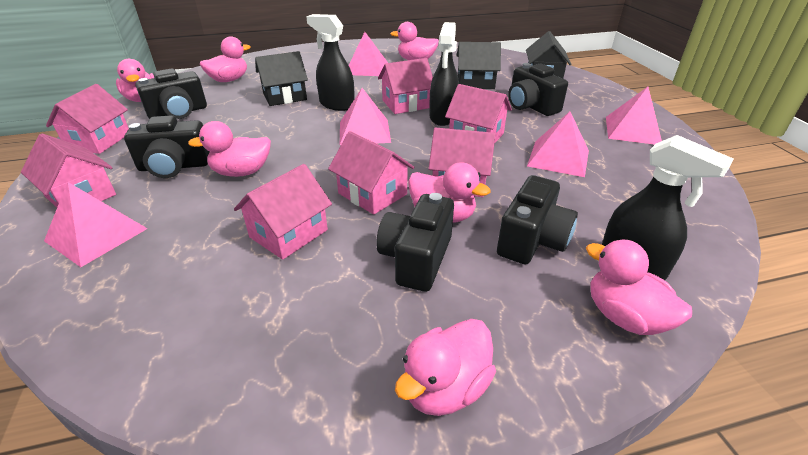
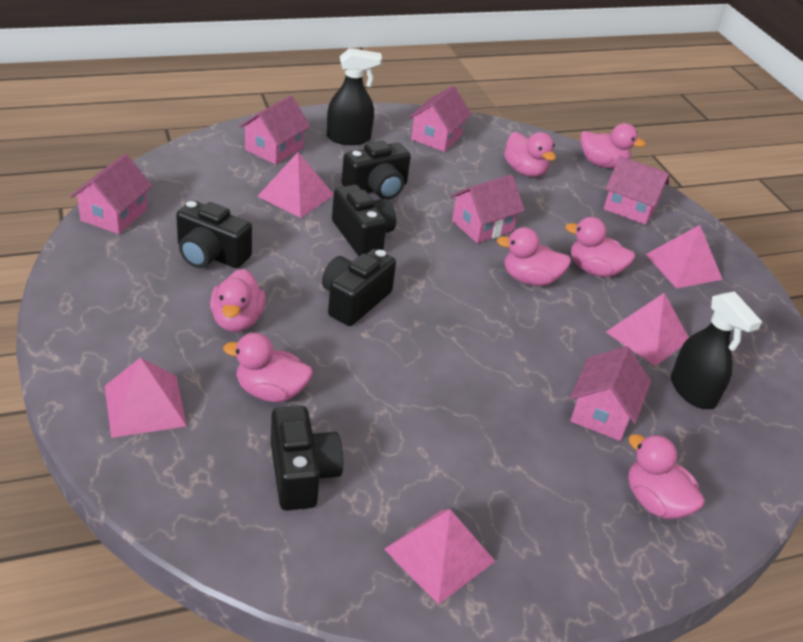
black house: [255,51,308,106] [456,42,501,89] [526,31,572,78] = 3 -> none = 0
black spray bottle: [306,14,355,111] [430,22,459,126] [602,135,734,280] = 3 -> [327,48,382,145] [671,291,762,409] = 2
pink house: [21,134,116,207] [46,84,129,154] [234,164,332,260] [328,131,414,215] [378,58,433,114] [428,128,495,197] [445,84,512,144] = 7 -> [70,154,152,234] [239,96,311,165] [408,86,472,152] [450,175,525,243] [570,346,651,441] [604,156,669,225] = 6

